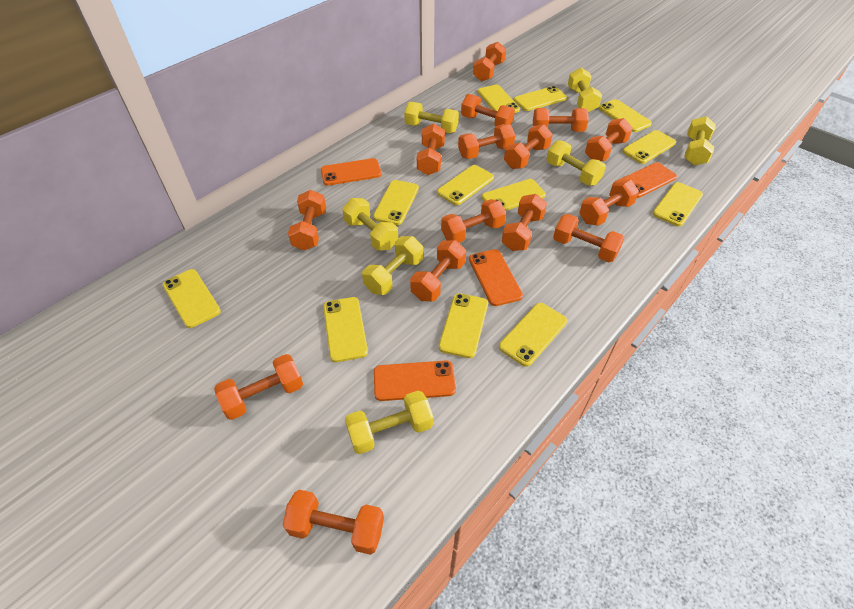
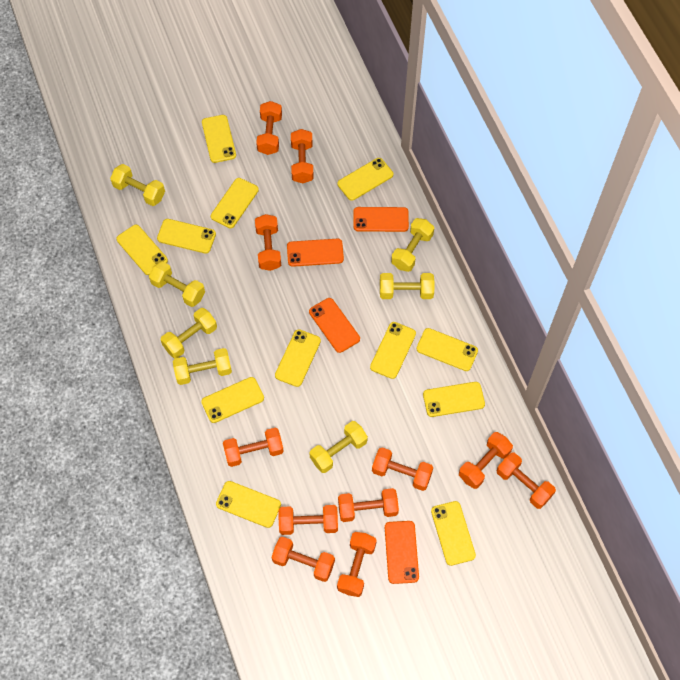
orange dumbbell: [214,354,303,420] [283,490,384,555] [288,190,326,251] [410,240,466,301] [417,124,445,175] [441,199,506,243] [458,124,515,159] [461,94,515,127] [473,42,506,82] [502,194,547,251] [504,124,553,169] [533,108,589,132] [553,214,624,262] [579,179,639,226] [585,118,633,161] = 15 -> [223,428,284,467] [255,214,281,271] [256,101,282,155] [272,537,335,582] [279,505,338,535] [291,129,314,183] [337,532,377,597] [338,488,399,522] [372,447,433,491] [459,432,513,489] [496,452,556,509] = 11

